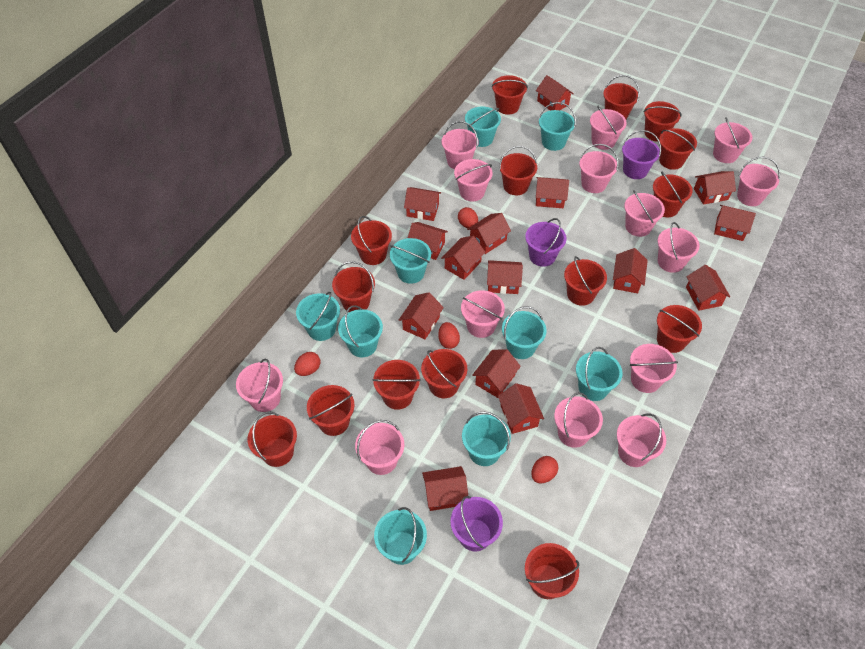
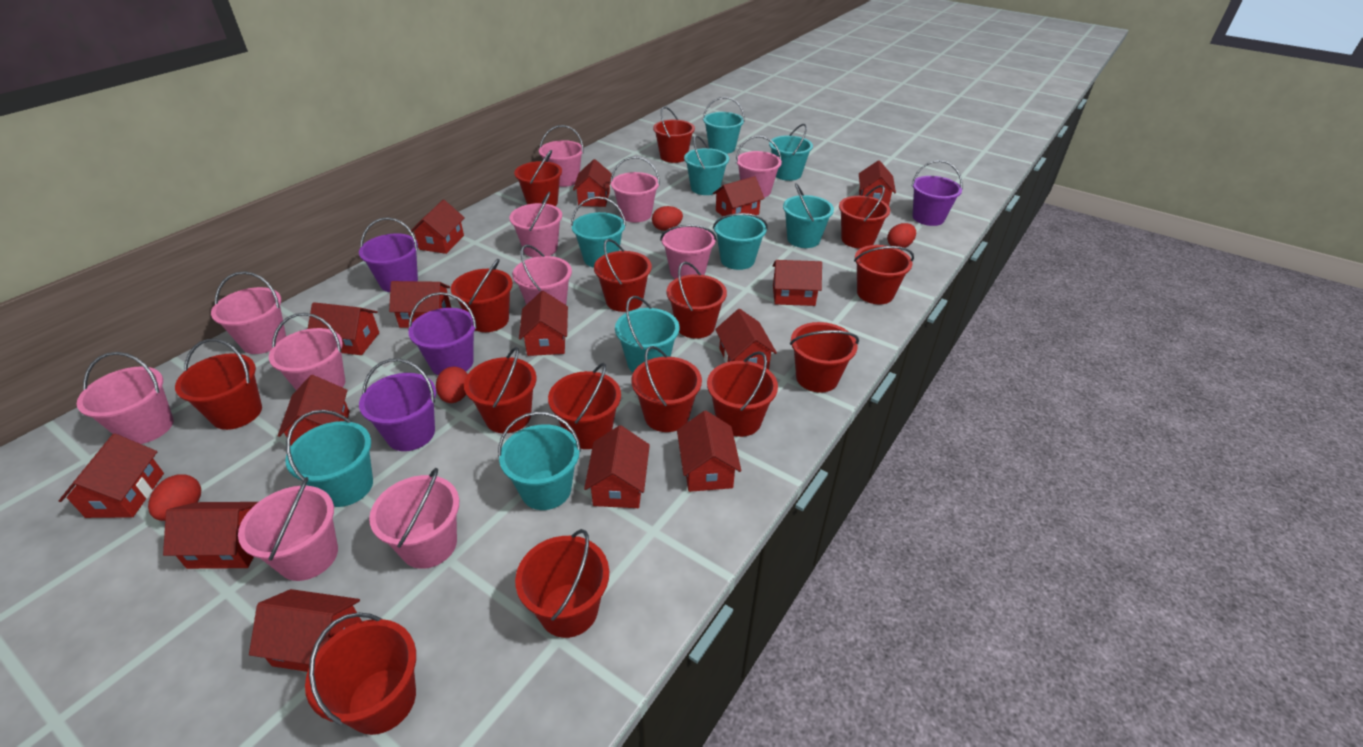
pink bucket: [236,359,283,412] [355,420,404,475] [441,121,479,169] [454,159,493,202] [461,290,505,338] [554,392,603,448] [579,144,619,193] [590,106,627,150] [617,414,666,467] [624,190,665,237] [630,344,678,393] [658,222,700,273] [713,117,752,163] [737,157,780,206] = 14 -> [77,352,174,444] [211,271,286,354] [238,477,338,581] [269,313,345,390] [369,468,459,569] [509,192,562,257] [513,245,572,305] [539,125,584,187] [610,156,660,222] [660,225,717,279] [736,136,782,198] = 11
purple bucket: [450,496,503,552] [525,218,567,267] [622,130,661,179] = 3 -> [359,217,418,292] [359,358,436,451] [408,292,477,375] [912,160,963,226] = 4

